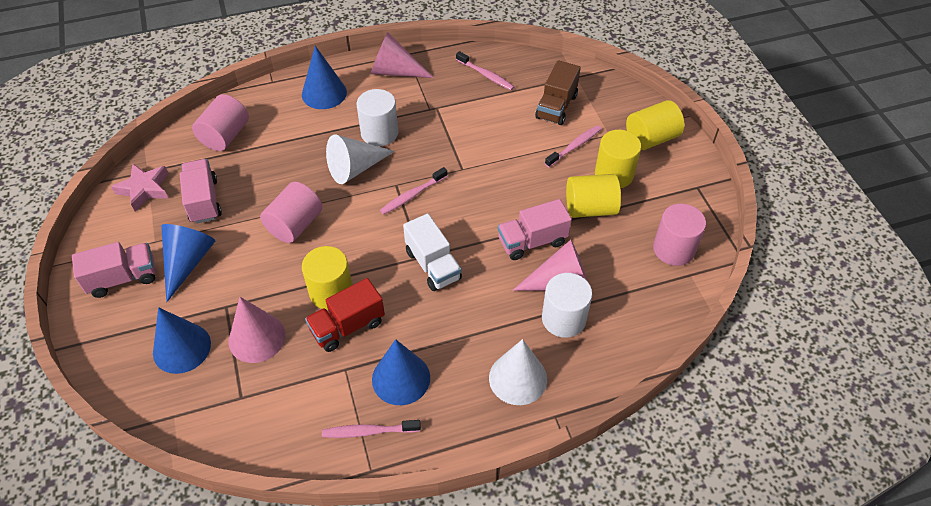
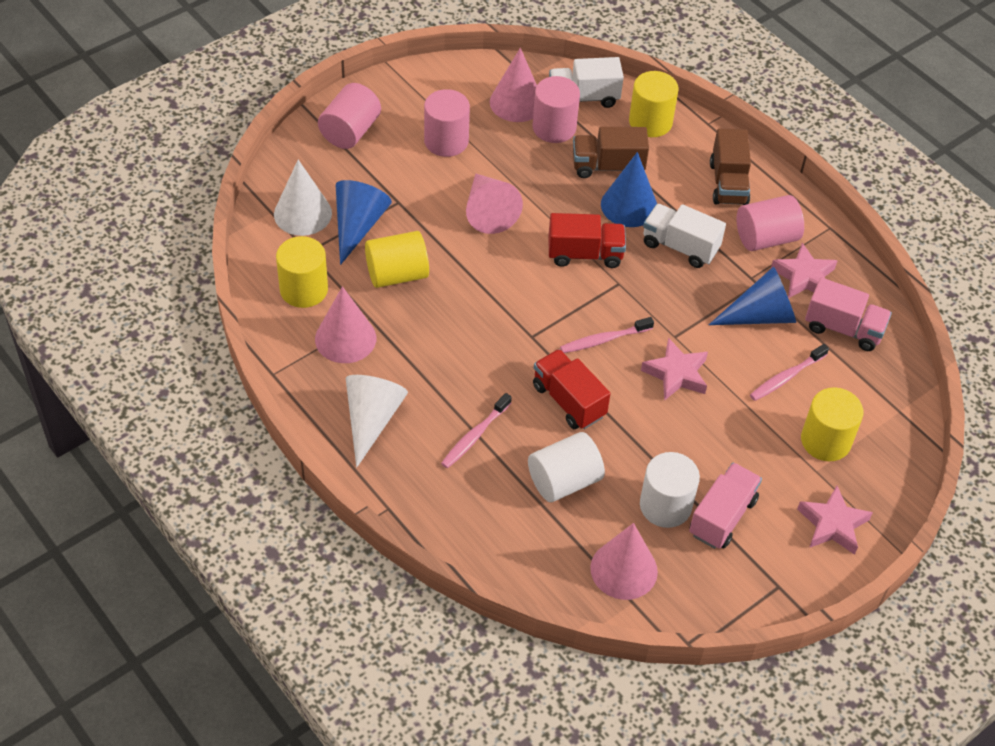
blue cone: [153,307,211,374] [161,224,215,302] [302,46,347,109] [372,339,430,405] = 4 -> [336,180,392,265] [601,152,657,227] [709,267,796,325] = 3
brown truck: [535,60,581,125] = 1 -> [573,127,649,178] [710,128,751,205] = 2
pink cone: [229,297,286,363] [371,32,434,78] [512,239,588,291] = 3 -> [315,286,376,363] [466,174,523,234] [490,48,537,122] [590,523,658,600] = 4
pink cylinder: [192,94,249,151] [260,182,322,243] [653,204,706,266] = 3 -> [318,83,381,149] [424,89,470,157] [532,76,580,143] [737,195,804,251] = 4
pink star: [111,164,169,211] = 1 -> [641,338,708,401] [771,243,838,298] [797,486,873,555] = 3
pink toothbrush: [322,420,421,438] [380,167,447,215] [456,51,514,90] [545,125,602,167] = 4 -> [441,393,512,468] [560,317,654,353] [750,344,829,401] = 3
pink truck: [72,242,156,298] [179,159,222,224] [498,199,572,260] = 3 -> [689,463,762,549] [805,278,892,351] = 2
red truck: [305,278,385,352] = 1 -> [533,349,611,429] [549,213,626,268] = 2
white truck: [403,214,462,291] = 1 -> [549,57,624,108] [643,204,726,268] = 2

